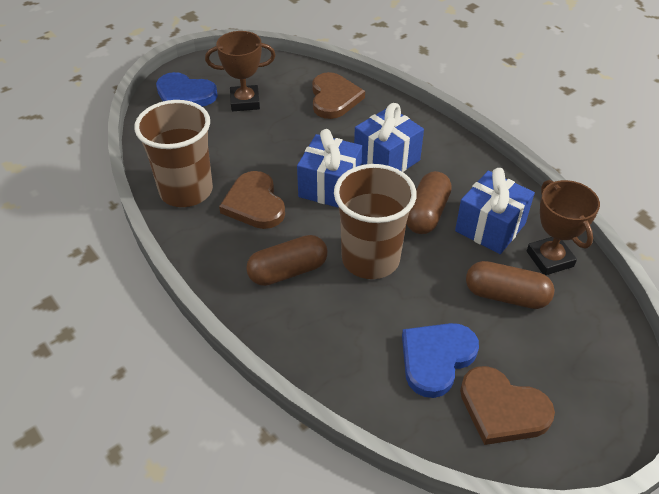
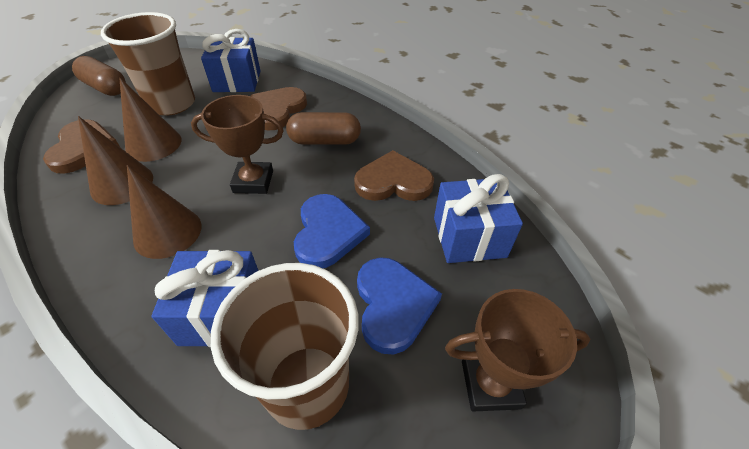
brown capsule: [246,235,327,286] [406,171,452,234] [466,261,555,309] = 3 -> [72,56,126,96] [286,112,361,145] = 2
brown cone: none = 0 -> [78,116,153,205] [119,78,182,162] [127,165,202,259] = 3

